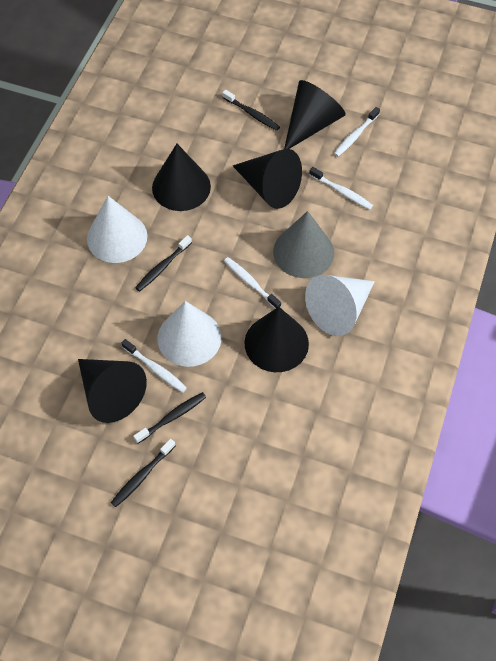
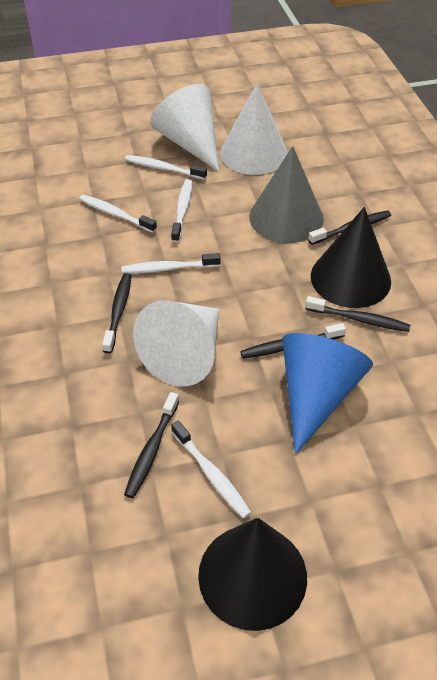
black cone: [78,359,147,423] [152,144,211,211] [233,149,302,209] [244,307,309,372] [284,80,346,149] = 5 -> [198,517,307,631] [311,207,391,308] = 2
black toothbrush: [111,439,176,507] [133,392,206,444] [135,235,192,292] [222,90,280,131] = 4 -> [102,273,131,353] [124,392,179,498] [240,323,346,359] [305,296,410,332] [308,210,391,245] = 5
blue cone: none = 0 -> [282,333,373,454] = 1
white toothbrush: [122,339,187,393] [224,257,281,309] [309,167,373,210] [334,107,380,157] = 4 -> [79,195,157,233] [121,253,221,274] [125,155,207,180] [171,179,192,243] [171,421,252,519] = 5

